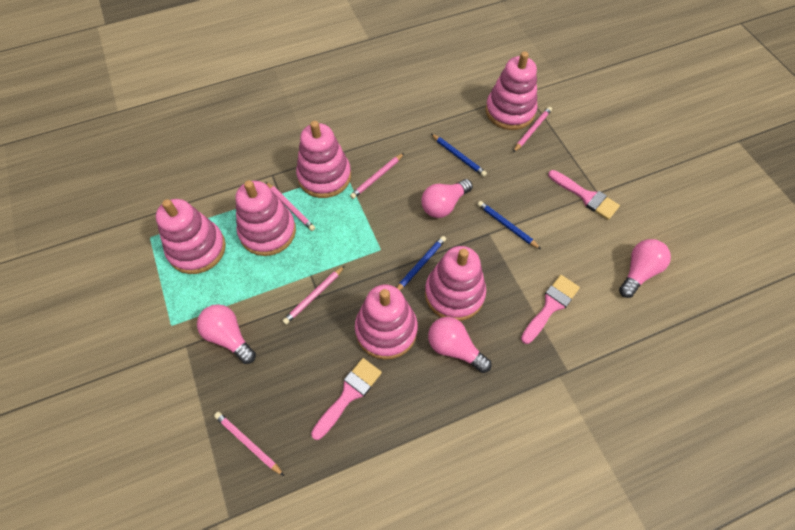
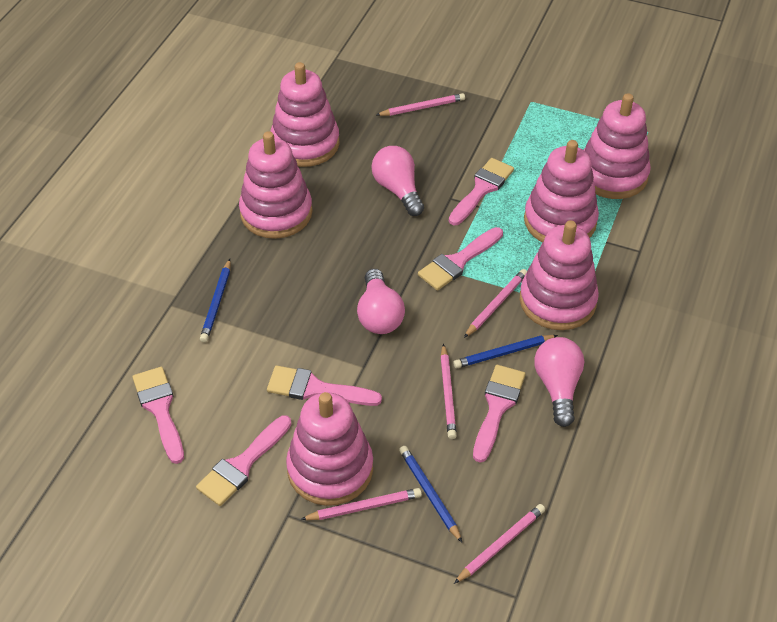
pink brush: [311,358,382,440] [521,275,580,344] [548,170,620,220] = 3 -> [132,367,184,464] [196,415,292,506] [267,365,382,406] [418,227,503,290] [449,158,514,225] [473,365,526,463] = 6
pink light bulb: [197,304,256,364] [421,179,473,218] [428,317,491,373] [619,239,671,298] = 4 -> [357,269,405,334] [372,146,424,216] [534,337,584,427] = 3

